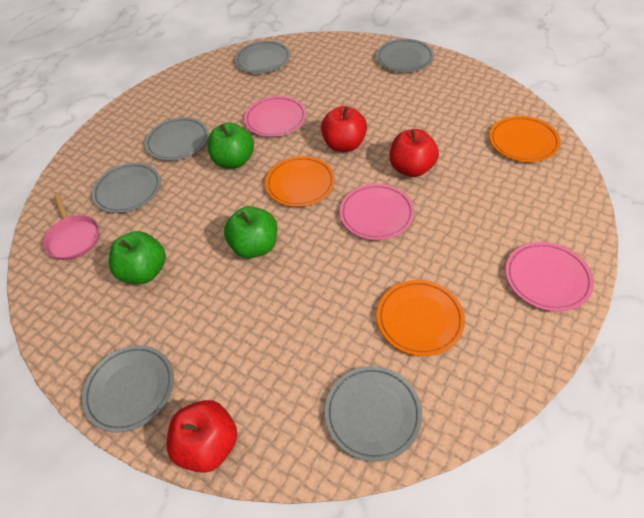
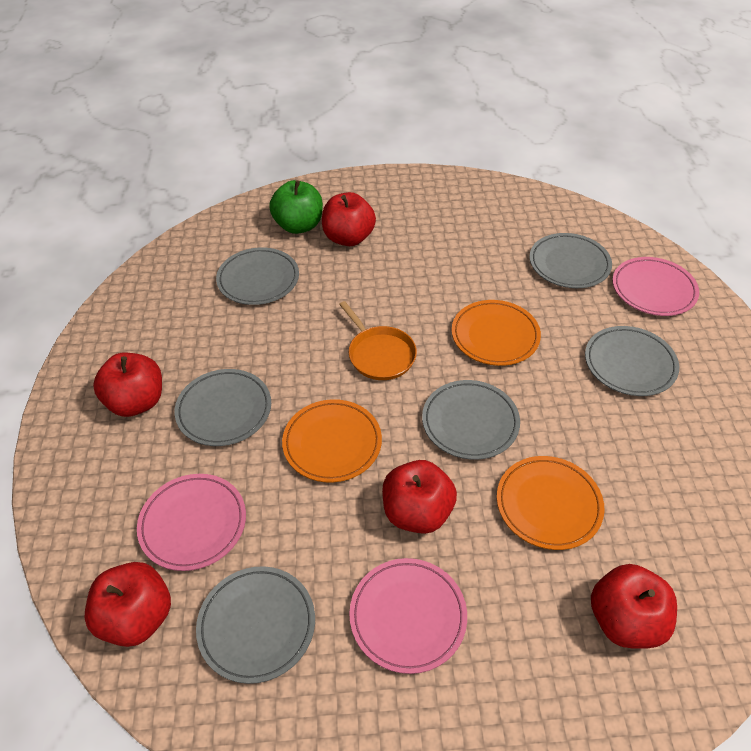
green apple: [109,231,166,284] [208,122,254,168] [224,206,278,258] = 3 -> [269,180,323,234] = 1
orange pan: none = 0 -> [339,301,417,380] = 1
pink pan: [43,194,99,260] = 1 -> none = 0
red apple: [167,400,237,473] [321,106,367,152] [390,129,439,177] = 3 -> [84,562,171,647] [93,353,162,417] [322,192,376,246] [382,460,457,534] [591,564,677,649] = 5

